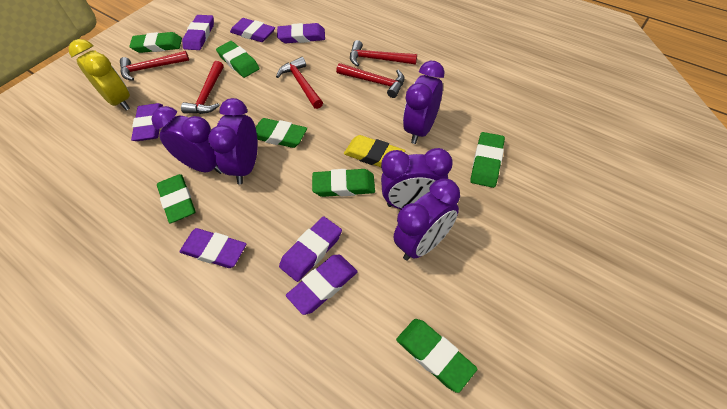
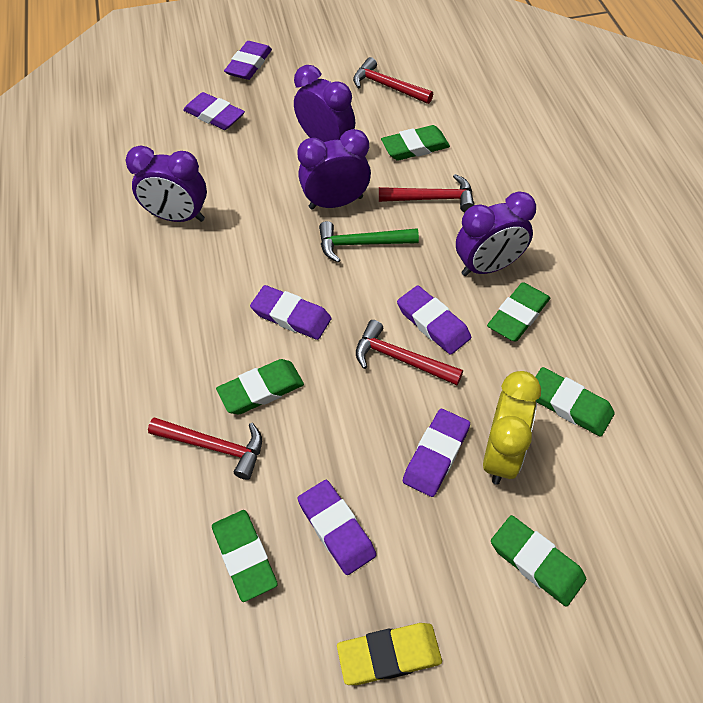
green eraser: [129,32,182,53] [157,174,196,223] [216,41,260,78] [255,118,307,148] [312,169,375,197] [396,319,477,393] [470,132,505,188] = 7 -> [212,510,278,602] [216,359,304,414] [381,125,450,161] [487,282,550,341] [491,515,586,607] [536,367,615,437] = 6
green hammer: none = 0 -> [319,221,419,263] = 1
purple clock: [151,106,222,174] [208,98,258,184] [381,148,453,209] [393,179,460,261] [403,61,444,144] = 5 -> [126,145,207,222] [294,65,355,142] [297,129,371,210] [456,192,536,276] = 4
purple eraser: [131,103,163,141] [180,228,246,268] [182,15,214,50] [230,18,275,42] [277,23,325,43] [279,216,342,282] [286,255,358,315] = 7 -> [183,92,245,130] [224,41,272,80] [250,285,332,340] [298,480,376,575] [397,285,471,355] [403,409,470,497] = 6
red hammer: [120,51,189,81] [181,61,223,114] [276,57,323,109] [336,63,404,98] [350,40,417,67] = 5 -> [148,417,262,480] [353,57,433,104] [356,320,463,385] [379,174,474,212] = 4

